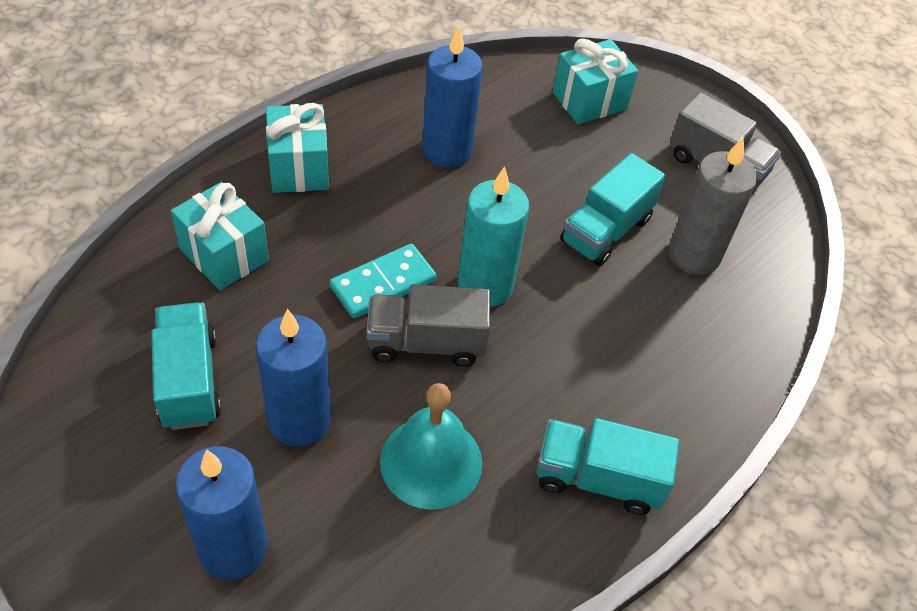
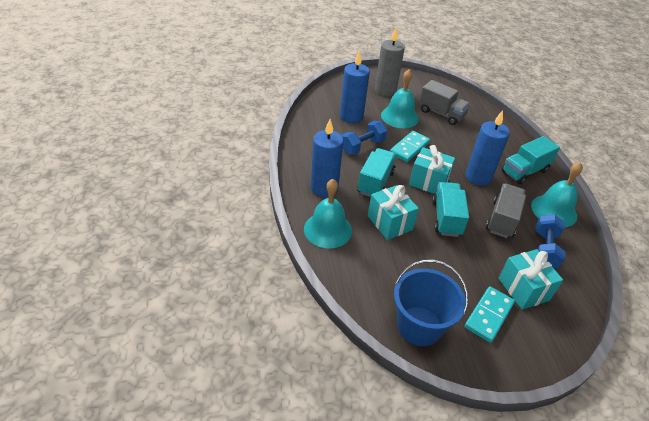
blue bucket: none = 0 -> [394,260,468,346] = 1
blue dumbbell: none = 0 -> [342,121,387,155] [535,214,566,268] = 2
turquoise bell: [380,383,482,510] = 1 -> [304,179,352,248] [381,69,419,128] [531,162,583,227] = 3
turquoise candle: [458,166,529,307] = 1 -> none = 0
turquoise domino: [330,244,436,318] = 1 -> [390,131,430,162] [465,286,515,343] = 2

